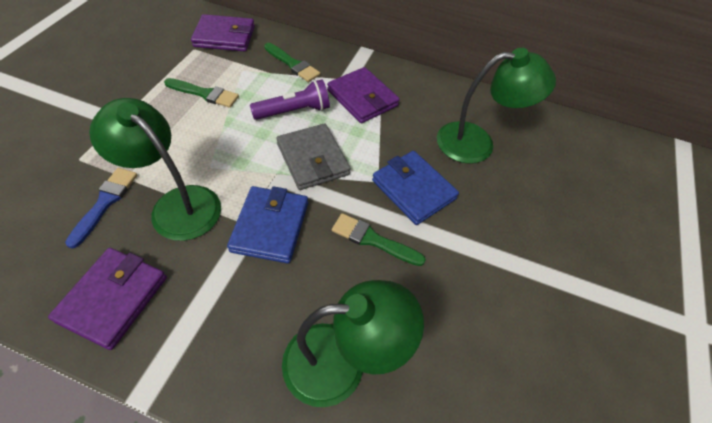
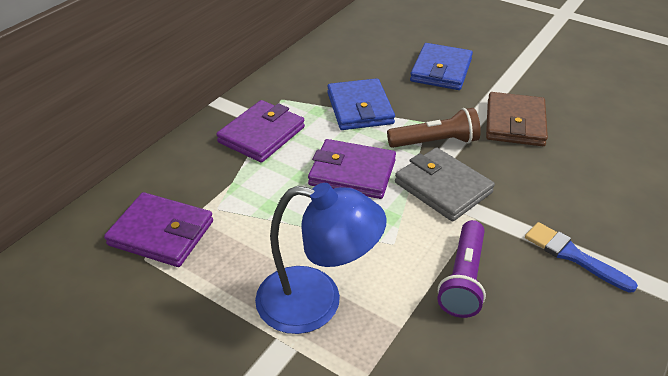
blue lamp: none = 0 -> [255,183,387,334] = 1
brown flashlight: none = 0 -> [387,108,481,148] = 1
brown wallet: none = 0 -> [486,92,548,146] = 1
green brush: [164,78,239,108] [264,43,320,82] [332,213,426,266] = 3 -> none = 0
green lamp: [89,98,221,241] [282,280,424,407] [437,48,556,164] = 3 -> none = 0

